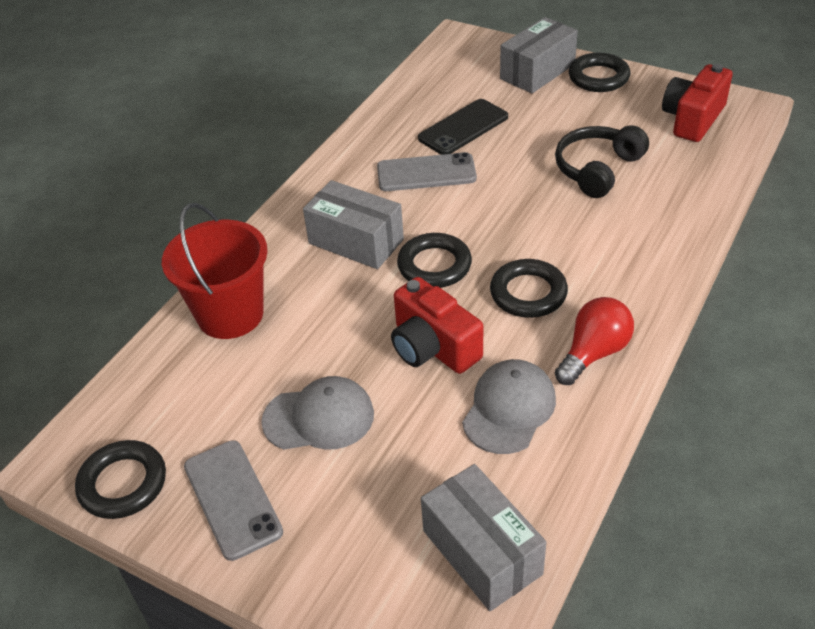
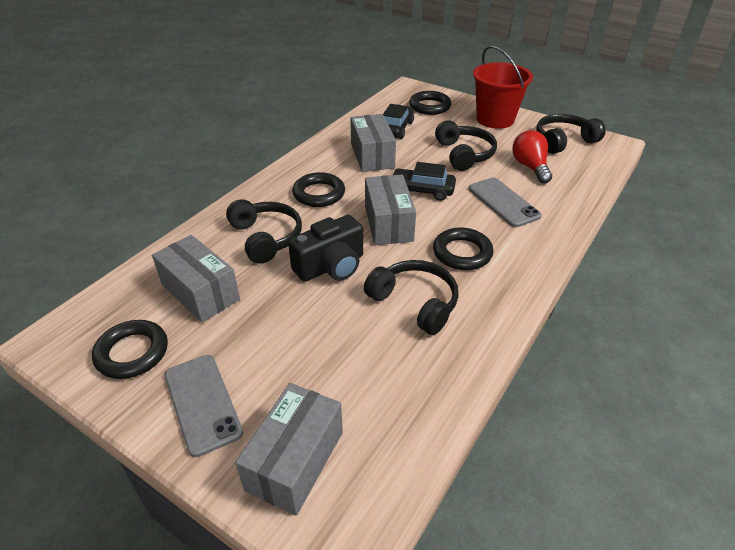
black camera: none = 0 -> [288,215,363,282] = 1
black car: none = 0 -> [383,104,414,139] [392,162,456,201] = 2
black headphones: [555,125,649,198] = 1 -> [226,199,302,264] [364,260,459,335] [435,120,497,171] [537,114,606,154] = 4
black phone: [418,99,508,155] = 1 -> none = 0
grey box: [303,180,404,269] [421,464,546,611] [500,17,578,93] = 3 -> [152,235,240,322] [235,383,343,516] [350,114,396,172] [365,175,416,245] = 4
grey cap: [261,376,374,450] [462,359,556,454] = 2 -> none = 0
red camera: [391,277,483,374] [662,64,733,142] = 2 -> none = 0

